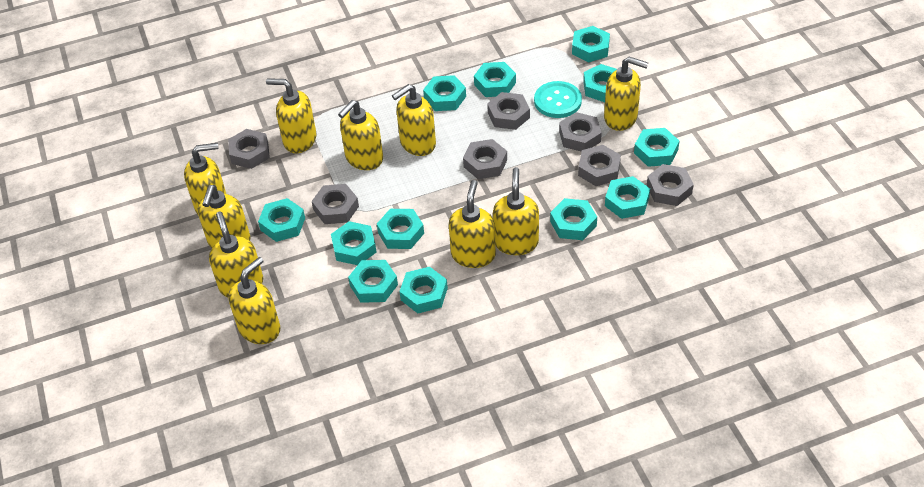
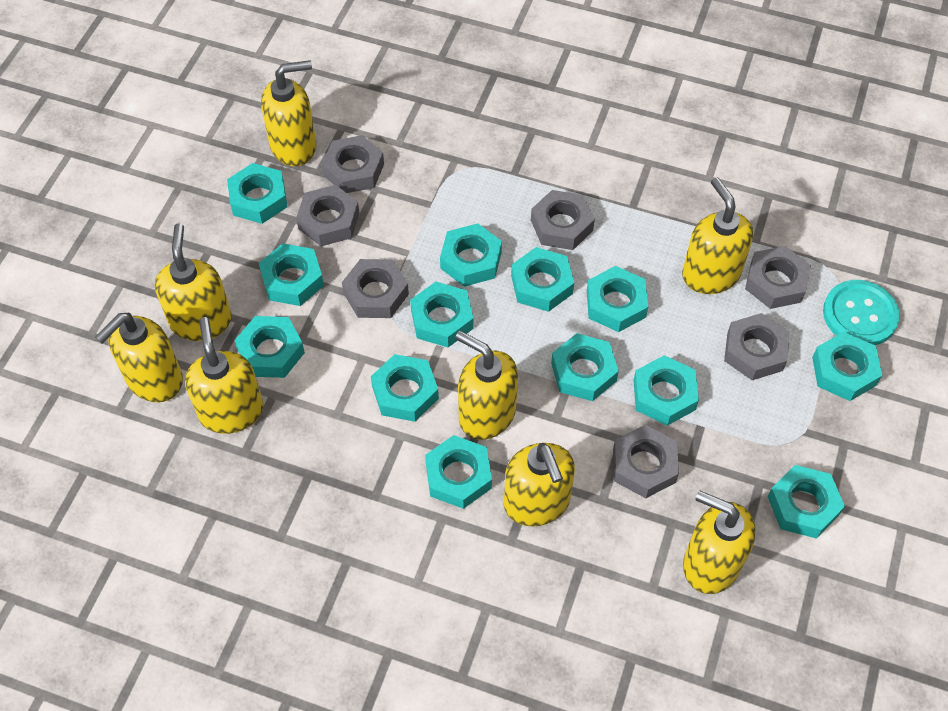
turquoise nut: [258,198,305,242] [331,221,376,265] [348,260,398,303] [377,209,424,249] [399,267,448,313] [423,75,466,111] [474,62,516,97] [550,198,597,240] [572,26,610,62] [583,64,617,102] [605,176,650,219] [634,128,679,167] = 12 -> [227,163,288,224] [234,316,305,378] [259,243,324,306] [371,354,439,422] [410,282,474,347] [425,435,492,509] [440,223,502,287] [511,247,574,312] [551,333,619,401] [587,266,648,332] [633,355,699,426] [768,465,845,539] [812,332,882,401] = 13
yellow soap dispenser: [184,143,226,214] [198,185,251,248] [209,212,263,297] [228,257,280,344] [266,78,317,153] [338,100,383,170] [392,84,436,156] [449,180,496,268] [493,167,539,255] [604,57,648,131] = 10 -> [95,313,183,402] [155,223,232,341] [185,317,263,434] [261,60,316,166] [455,331,518,440] [504,443,575,527] [682,177,753,294] [683,491,756,594] = 8

